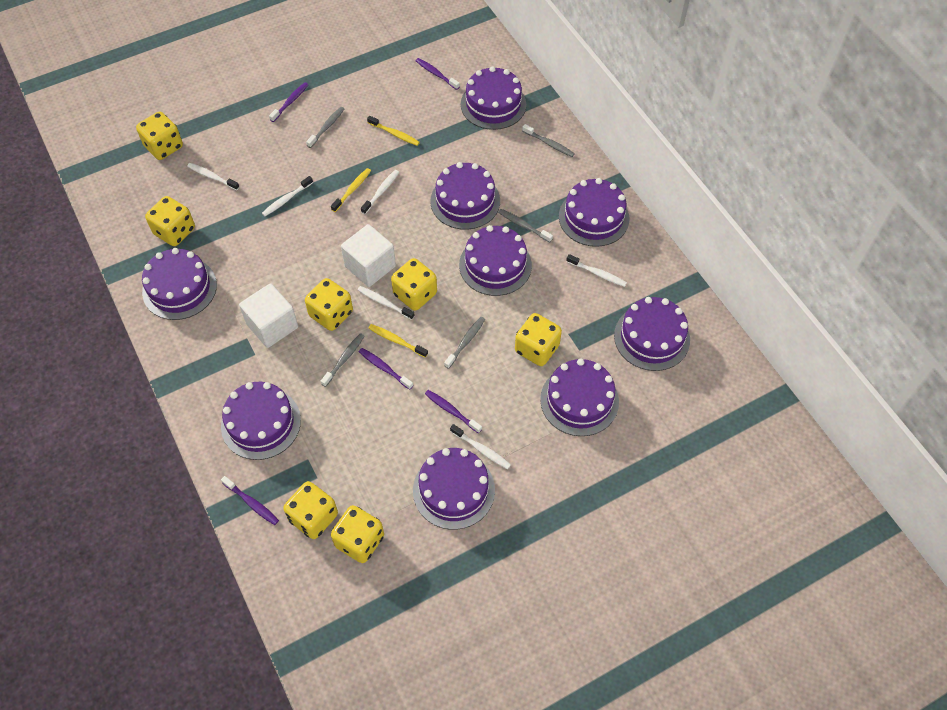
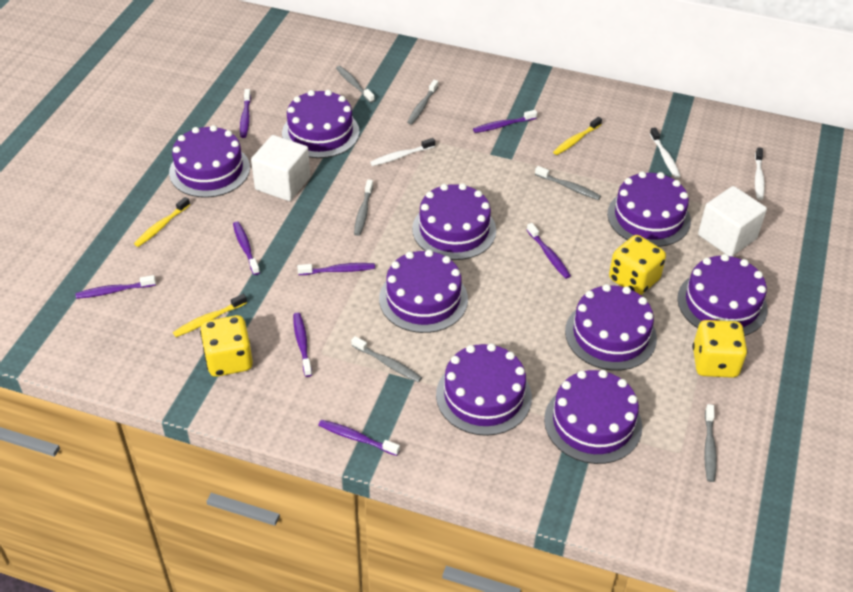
grey toothbrush: [306,107,344,148] [321,333,365,387] [444,317,485,369] [498,209,553,243] [522,124,575,157] = 5 -> [336,66,375,103] [351,336,422,383] [354,180,373,236] [407,80,438,125] [535,166,601,200] [704,404,717,482] = 6
purple toothbrush: [221,476,279,525] [269,82,308,122] [359,348,413,390] [416,58,460,90] [425,390,482,433] = 5 -> [75,275,156,299] [233,222,260,275] [240,89,251,138] [293,313,312,377] [297,263,375,275] [318,420,400,456] [473,110,537,133] [527,223,571,279] = 8
white toothbrush: [187,163,240,190] [262,176,313,216] [358,286,415,320] [361,170,399,214] [450,424,511,469] [566,254,627,287] = 6 -> [370,138,435,166] [650,127,681,178] [755,147,765,200] = 3
yellow dice: [136,112,183,160] [145,196,195,246] [283,481,338,539] [305,278,353,331] [331,505,384,563] [391,258,437,311] [515,313,562,366] = 7 -> [200,315,253,377] [609,235,666,295] [692,320,748,378] = 3

